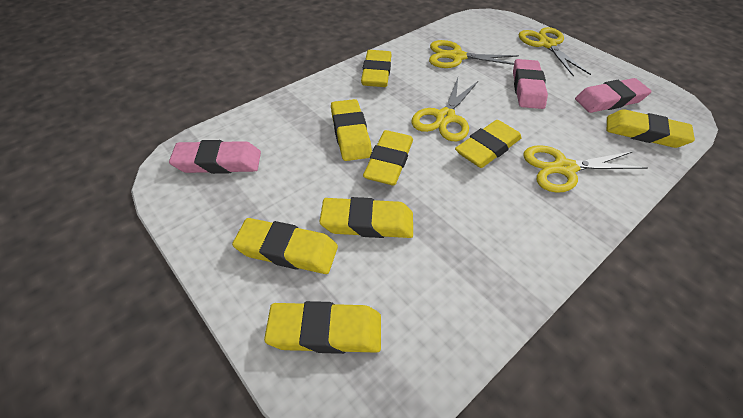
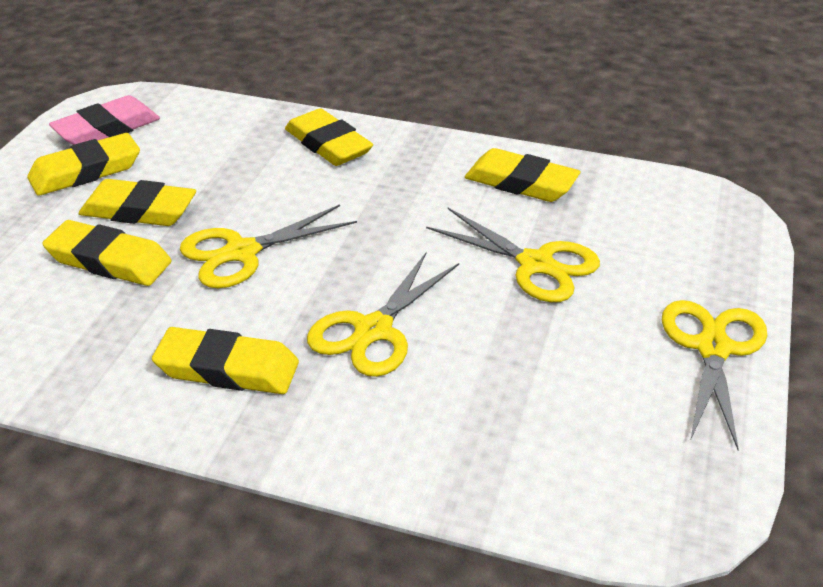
pink eraser: [169,140,261,174] [513,59,548,109] [575,78,652,113] = 3 -> [49,95,160,145] = 1
yellow eraser: [232,218,338,274] [264,301,381,354] [319,197,413,238] [331,99,372,161] [361,50,391,87] [363,130,413,185] [455,120,522,168] [607,109,695,148] = 8 -> [27,133,140,196] [42,220,171,286] [78,179,196,226] [152,327,299,394] [285,108,373,166] [465,148,581,202] = 6

